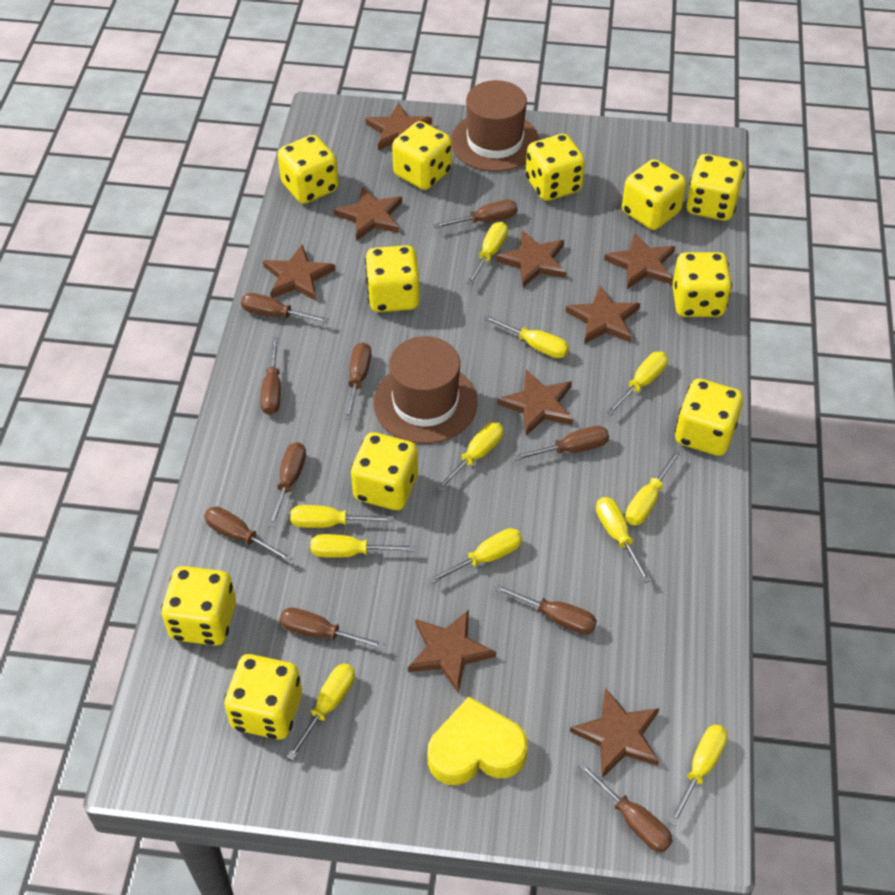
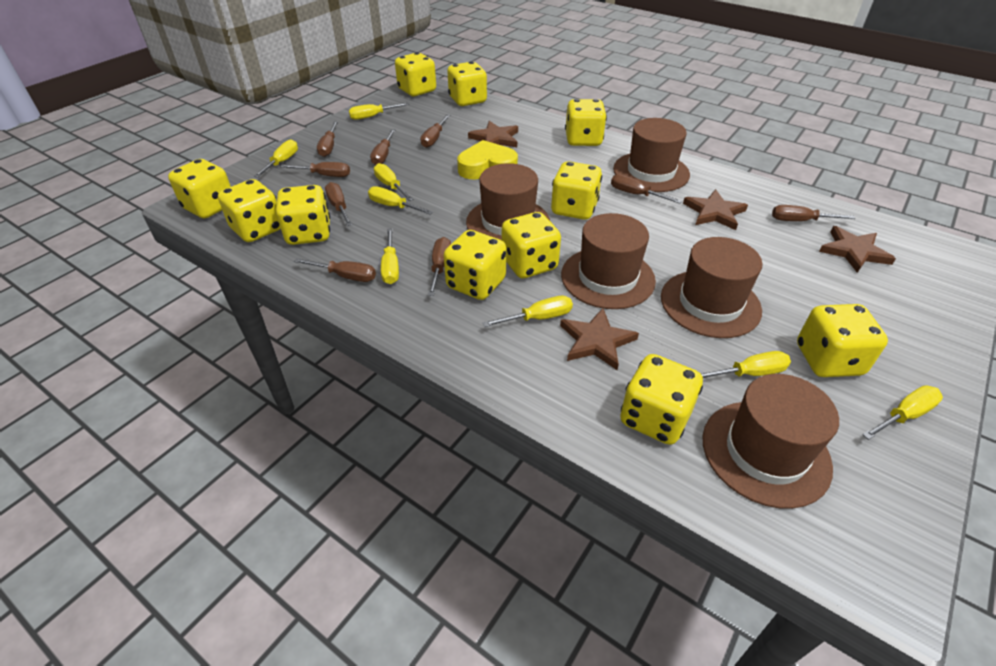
brown hat: [373,336,478,444] [451,80,539,172] = 2 -> [466,163,550,240] [561,213,656,309] [613,118,690,192] [661,237,762,338] [703,374,839,509] = 5
brown screwdriver: [204,507,293,562] [241,293,329,323] [260,338,281,415] [268,442,306,527] [279,607,385,649] [344,342,371,420] [434,200,518,229] [494,584,597,635] [514,426,609,461] [578,762,673,852] = 10 -> [280,162,350,177] [294,258,376,282] [317,121,338,157] [325,182,352,226] [370,129,396,165] [420,114,450,148] [428,237,451,296] [611,174,682,204] [772,205,855,221] = 9
brown star: [263,245,335,301] [334,186,402,241] [365,103,432,150] [408,610,496,693] [496,231,566,288] [497,370,573,436] [565,285,640,344] [570,688,659,778] [604,232,675,289] = 9 -> [468,121,518,147] [560,308,639,370] [683,189,748,230] [819,226,896,273] = 4
yellow screwdriver: [287,663,355,760] [290,505,394,528] [310,534,415,558] [429,528,522,584] [436,422,503,491] [467,222,508,285] [483,315,569,358] [596,497,651,583] [606,352,668,415] [625,450,681,525] [669,725,728,826] = 11 -> [254,139,298,178] [349,103,409,120] [368,186,433,215] [374,163,413,201] [381,228,399,284] [483,296,573,327] [701,351,791,378] [862,385,943,440] = 8

